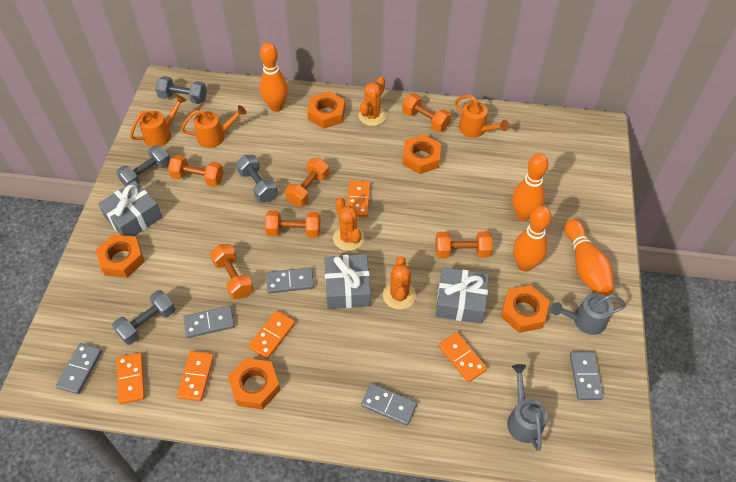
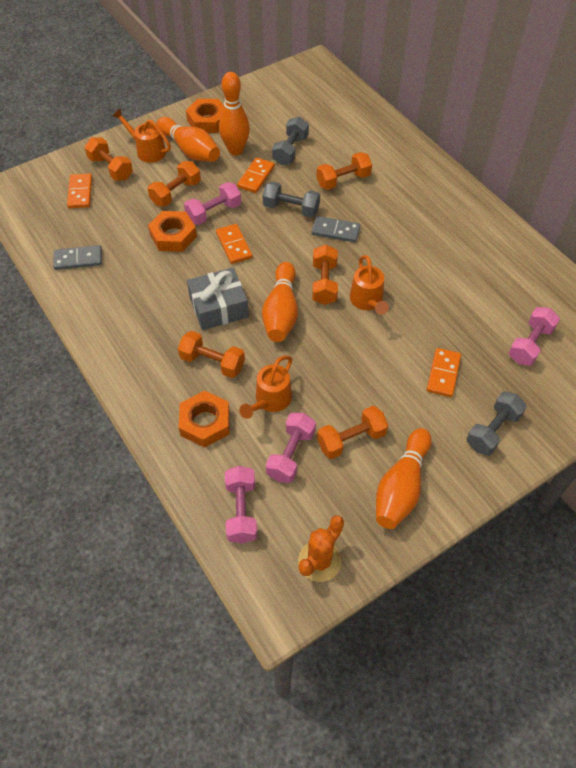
grey domino: [56,343,102,394] [184,306,235,338] [266,267,314,293] [361,383,417,426] [570,352,604,400] = 5 -> [53,245,102,270] [312,216,361,242] = 2
grey dumbbell: [112,290,175,345] [116,145,170,186] [155,76,207,104] [236,155,278,202] = 4 -> [263,181,320,217] [272,117,309,165] [467,391,527,455] = 3
grey gift: [98,181,162,236] [324,254,371,309] [435,267,489,324] = 3 -> [187,268,249,330] = 1
grey watering can: [507,364,547,451] [551,293,626,335] = 2 -> none = 0
orange cactus: [333,197,365,251] [359,76,386,126] [383,256,416,310] = 3 -> [298,515,344,582] = 1
orange domino: [117,353,145,404] [177,351,214,401] [248,311,295,359] [347,180,370,217] [438,332,487,383] = 5 -> [67,173,92,208] [216,224,252,264] [237,157,275,193] [427,348,461,397] = 4
orange nut: [96,234,145,278] [228,358,280,410] [307,91,345,129] [402,134,441,174] [501,285,550,333] = 5 -> [148,211,197,252] [178,390,230,448] [186,99,224,133] = 3
pink dumbbell: none = 0 -> [184,182,241,225] [225,466,257,544] [266,413,316,483] [509,307,560,366] = 4

